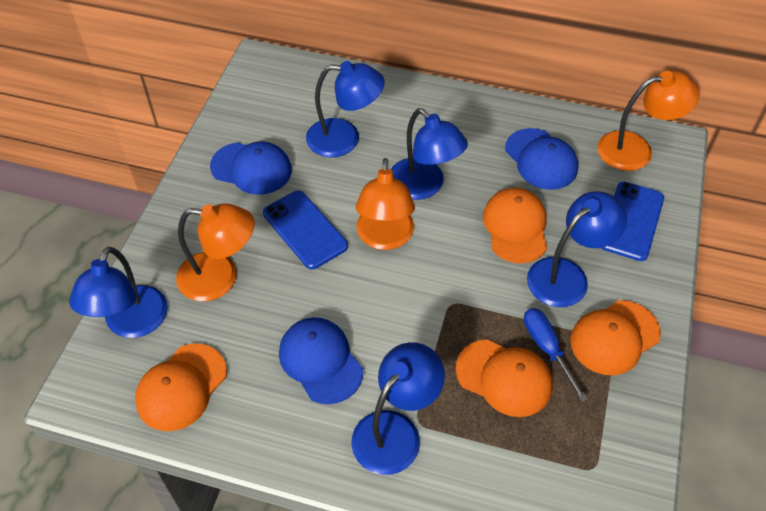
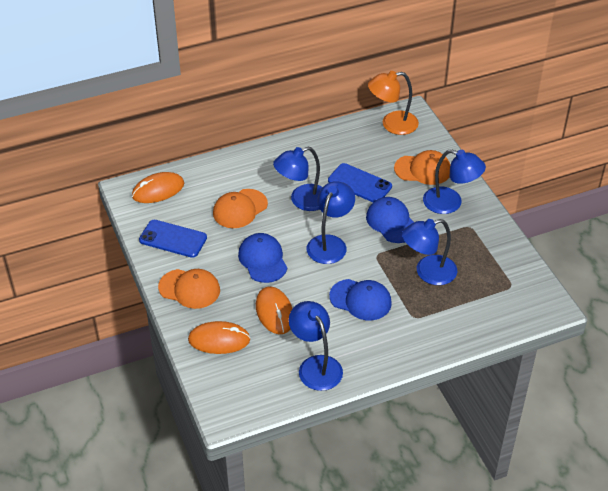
blue screwdriver: [524,308,588,402] = 1 -> none = 0
orange cap: [135,343,227,431] [456,339,553,417] [483,188,547,263] [570,300,661,375] = 4 -> [158,269,220,309] [213,189,268,228] [394,150,450,185] = 3
orange lamp: [176,203,255,301] [356,158,415,250] [597,71,700,171] = 3 -> [368,71,419,135] = 1
orange mouse: none = 0 -> [132,172,184,203] [188,321,250,354] [256,286,293,334] = 3

